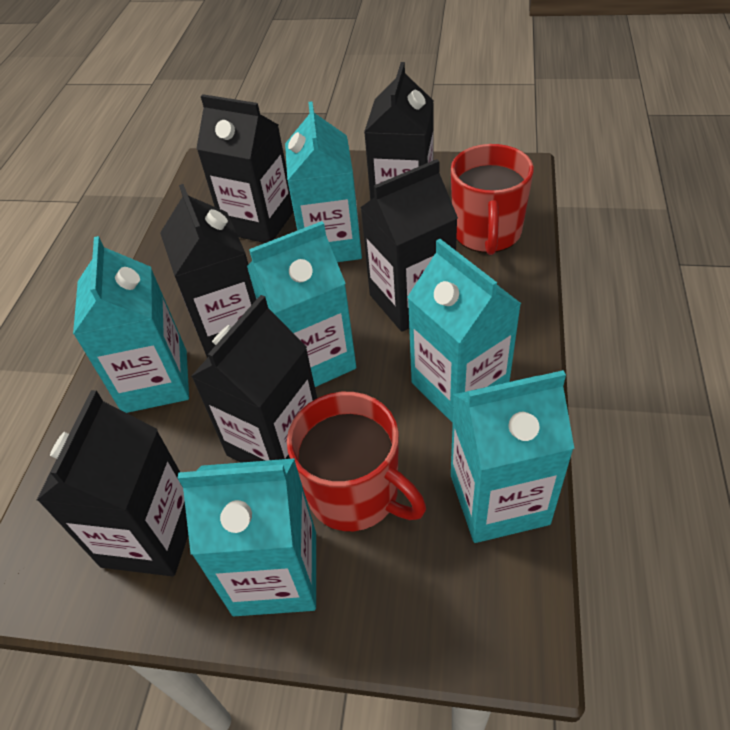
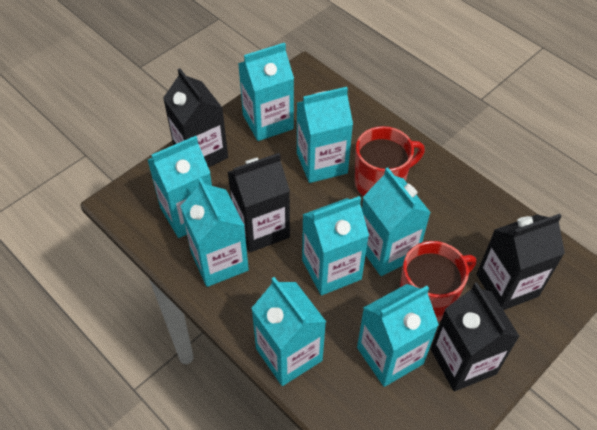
black carton: [36,390,188,576] [160,184,256,358] [191,295,317,463] [196,94,294,243] [360,159,458,332] [364,62,434,200] = 6 -> [163,68,228,167] [228,153,290,252] [431,282,520,391] [476,214,565,310] = 4
turquoise carton: [73,236,189,413] [178,458,316,616] [247,221,356,387] [285,101,362,262] [408,239,521,423] [451,370,575,543] = 6 -> [148,136,212,238] [180,178,249,287] [238,43,294,141] [251,277,326,386] [297,87,353,183] [302,196,369,295] [357,284,439,387] [362,168,431,276] = 8

